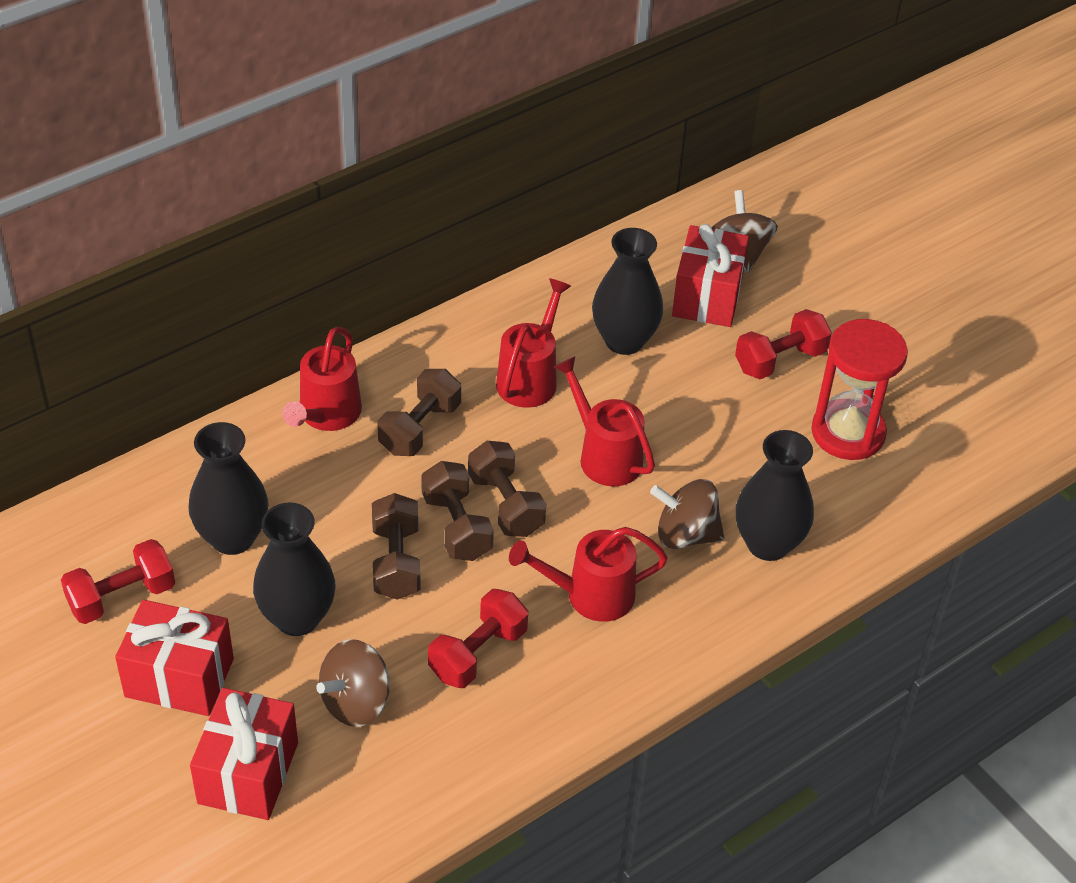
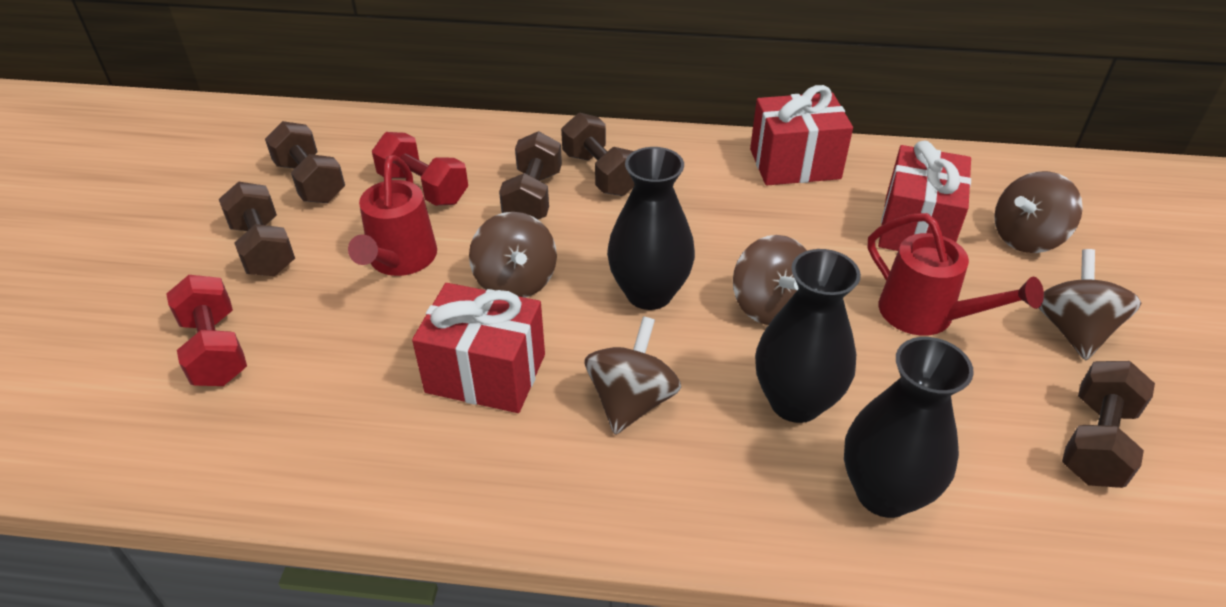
black vase: [188,422,269,555] [253,502,336,636] [592,228,663,355] [736,430,814,561] = 4 -> [607,147,695,310] [755,249,861,423] [844,337,974,518] = 3
brown dumbbell: [372,493,421,600] [377,369,461,456] [421,461,494,561] [468,441,546,537] = 4 -> [219,182,295,276] [265,121,345,203] [499,131,562,220] [561,113,635,196] [1062,361,1155,488] = 5
brown spinning top: [316,639,390,727] [650,479,725,549] [712,190,778,274] = 3 -> [469,212,557,298] [585,316,681,434] [733,235,807,325] [994,171,1083,253] [1039,249,1141,360] = 5
red dumbbell: [61,539,175,624] [428,589,528,688] [735,309,832,379] = 3 -> [166,275,247,386] [372,132,468,206] = 2
red hourglass: [811,319,908,460] = 1 -> none = 0
red watering can: [282,327,362,431] [496,278,571,408] [509,527,668,622] [554,356,655,486] = 4 -> [348,155,437,276] [868,213,1044,336] = 2

